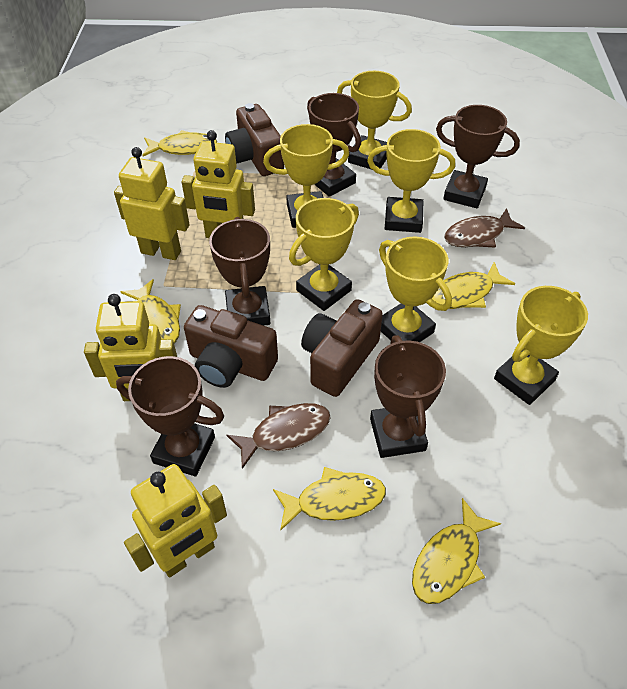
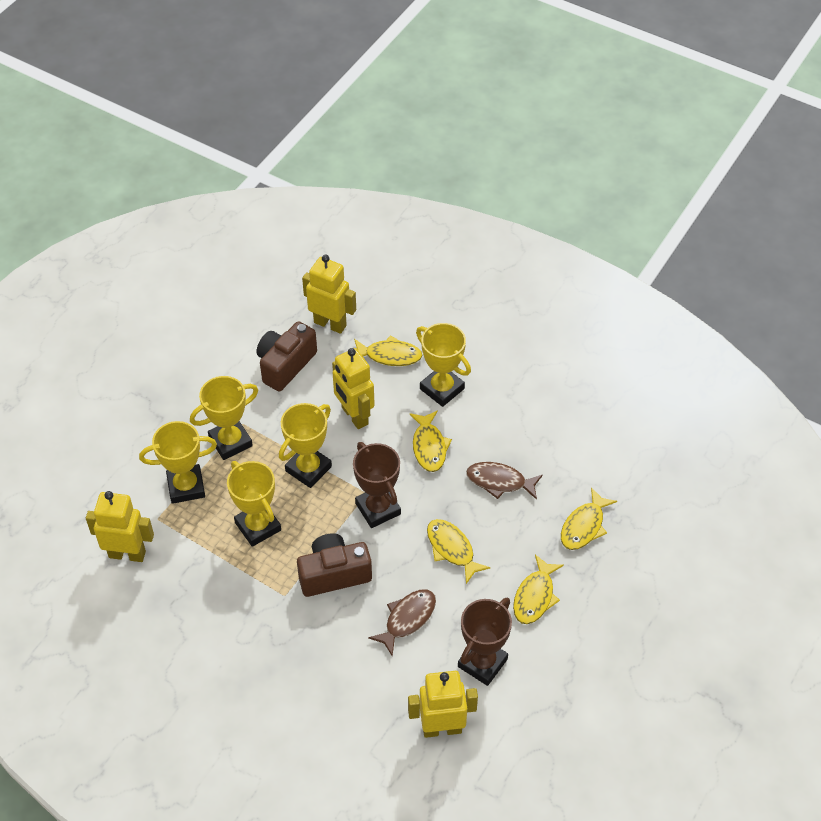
brown camera: [184,305,278,388] [225,103,284,176] [301,299,383,397] = 3 -> [257,321,317,392] [297,533,372,597] = 2
brown trophy: [116,356,224,476] [209,217,270,326] [307,93,361,197] [370,335,446,458] [436,105,520,208] = 5 -> [353,442,401,528] [458,598,512,686] = 2
yellow trophy: [263,124,349,228] [289,198,359,311] [337,71,412,169] [367,129,455,233] [379,236,452,342] [494,286,588,405] = 6 -> [139,421,217,504] [190,376,258,460] [227,461,281,547] [279,403,332,488] [416,323,471,407] = 5

